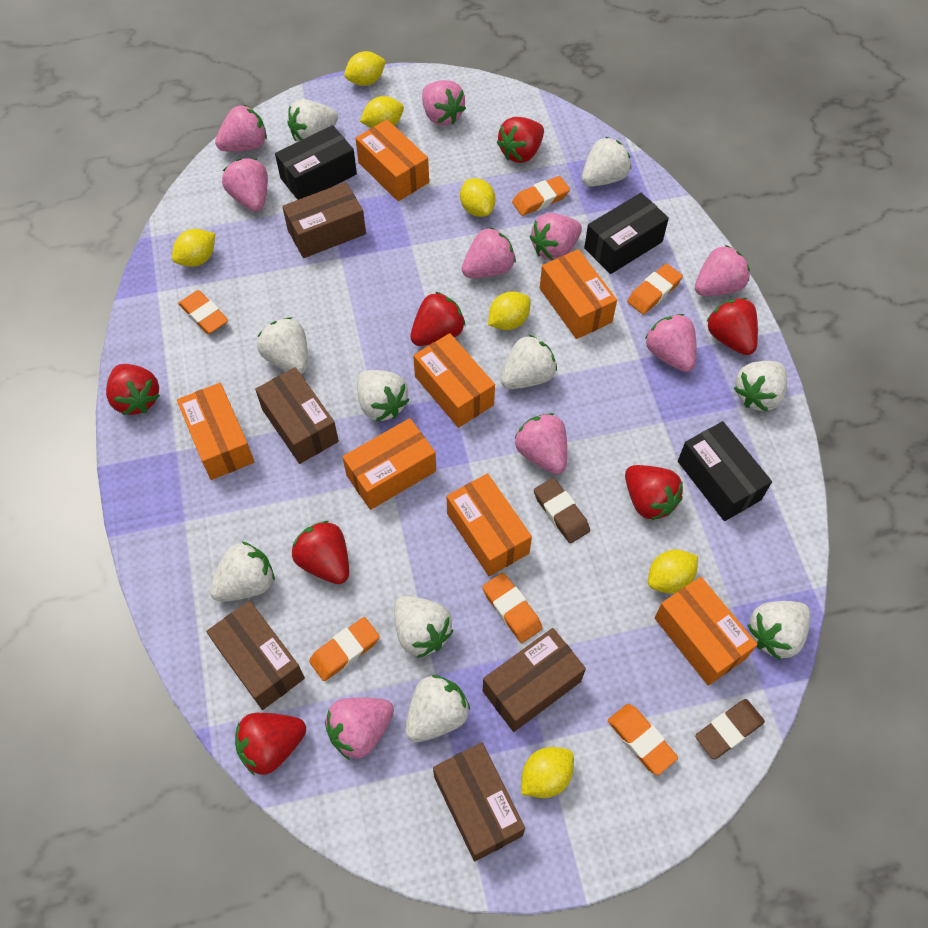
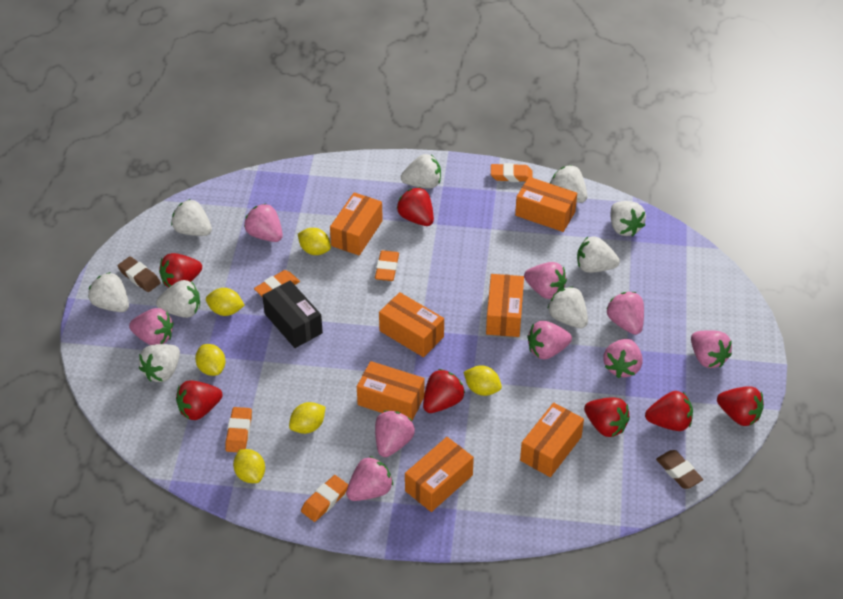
black box: [275,125,357,200] [584,193,669,274] [678,421,772,521] = 3 -> [262,280,323,348] = 1
brown box: [206,600,305,710] [255,367,339,464] [282,182,366,258] [433,742,525,862] [483,628,586,732] = 5 -> none = 0
orange eraser: [178,290,228,334] [309,617,380,681] [482,573,542,643] [512,176,570,216] [608,704,678,775] [627,264,683,314] = 6 -> [225,407,252,452] [254,270,300,297] [301,475,348,522] [375,250,399,281] [491,163,533,182] = 5
white strawberry: [210,541,275,602] [257,317,308,374] [287,99,338,142] [357,370,409,421] [394,596,453,658] [405,675,470,742] [500,335,557,389] [582,137,631,187] [734,361,787,412] [747,601,811,660] = 10 -> [88,272,129,312] [139,344,180,382] [156,280,200,318] [171,199,212,236] [401,154,441,188] [547,286,588,328] [550,165,588,203] [577,236,620,273] [610,201,646,236] = 9
yellow lemon: [172,229,215,267] [344,51,386,86] [360,96,404,128] [460,178,495,217] [488,291,530,330] [521,747,574,798] [648,549,698,594] = 7 -> [195,344,226,376] [206,288,245,316] [233,449,265,483] [289,402,325,434] [298,228,331,255] [463,366,502,396] = 6

